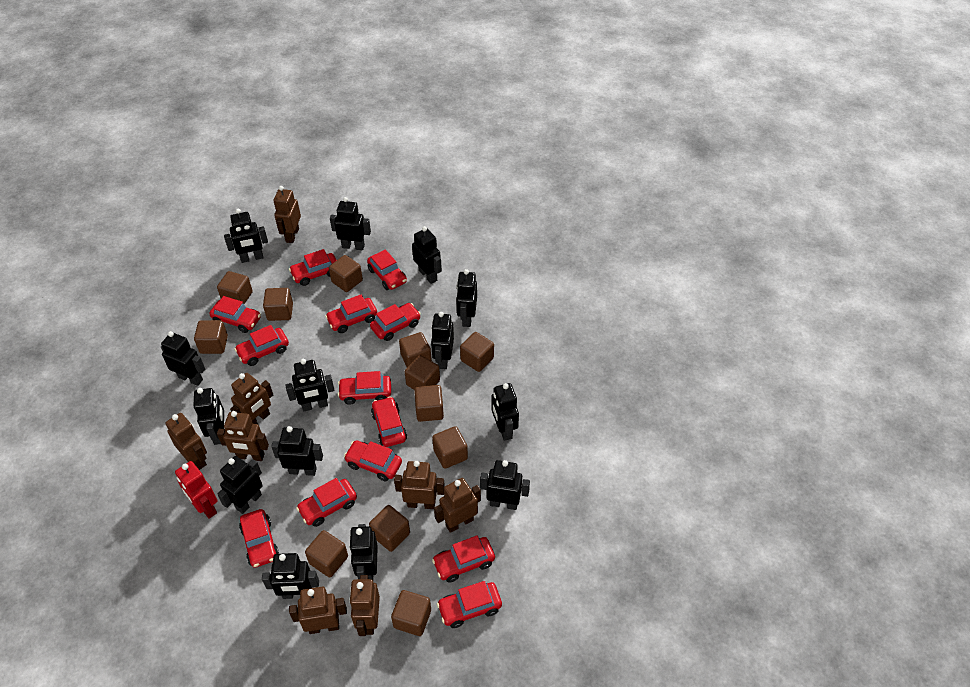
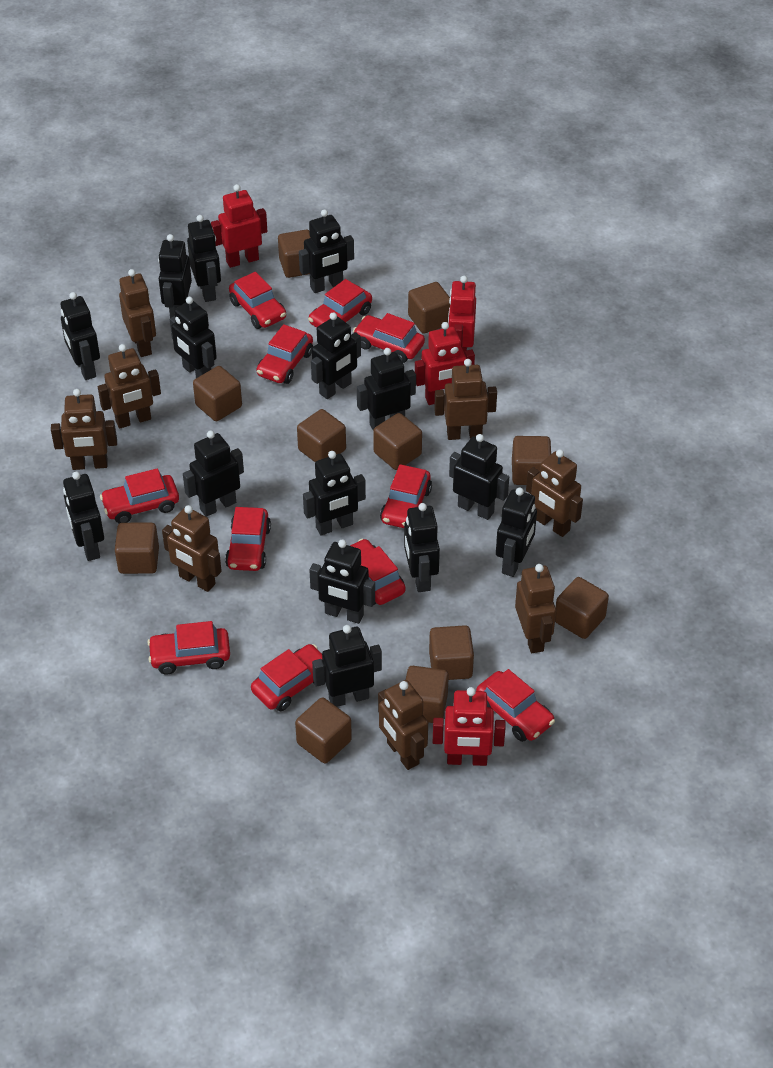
black robot: [161,331,205,386] [194,388,224,445] [217,456,263,514] [224,209,268,263] [262,553,319,599] [271,426,323,476] [285,359,334,411] [330,197,371,250] [349,524,378,580] [412,226,442,284] [431,312,454,369] [456,269,477,327] [480,460,530,510] [492,383,519,441] = 14 -> [61,292,100,380] [63,472,104,561] [158,234,192,318] [170,297,217,378] [183,431,244,517] [187,215,221,302] [299,209,354,293] [303,451,366,536] [309,539,375,624] [311,312,361,399] [312,625,382,707] [357,348,416,430] [404,503,440,592] [449,434,509,520] [496,487,537,577] = 15
brown cube: [194,320,228,354] [217,271,253,304] [263,288,293,321] [305,530,348,578] [329,255,363,292] [369,505,410,552] [391,590,431,636] [399,332,432,367] [405,355,440,390] [414,385,444,422] [432,426,468,469] [460,332,494,372] = 12 -> [115,523,159,574] [193,366,242,421] [278,230,310,278] [295,697,352,763] [297,409,346,462] [373,413,422,470] [406,666,449,723] [408,282,450,334] [429,625,474,680] [512,436,551,485] [555,577,609,639] = 11
red car: [209,296,261,333] [234,325,289,366] [239,509,279,568] [289,249,337,286] [296,478,357,527] [325,294,377,333] [338,371,391,405] [344,440,402,481] [367,249,407,290] [370,303,421,341] [371,397,407,447] [432,535,495,583] [437,581,502,628] = 13 -> [100,468,179,523] [147,621,230,674] [225,507,271,571] [229,272,286,329] [251,644,322,711] [257,324,313,384] [308,279,372,328] [350,539,405,605] [353,313,425,363] [380,464,432,528] [476,669,555,742] = 11
red robot: [175,461,217,519] = 1 -> [211,184,267,268] [415,322,475,405] [433,687,506,766] [448,276,476,352] = 4

